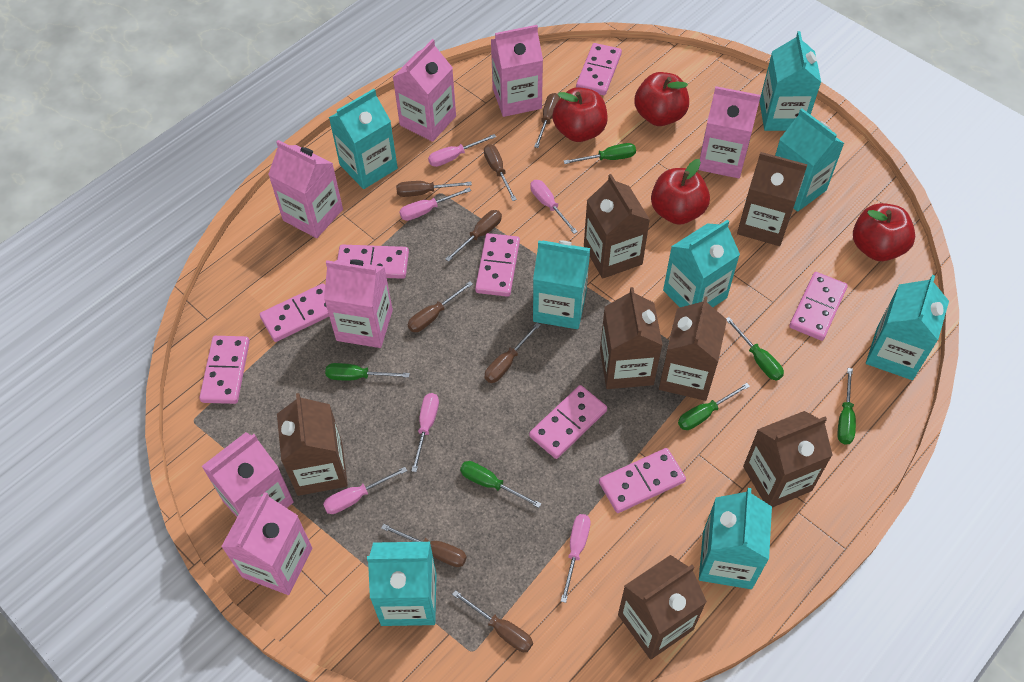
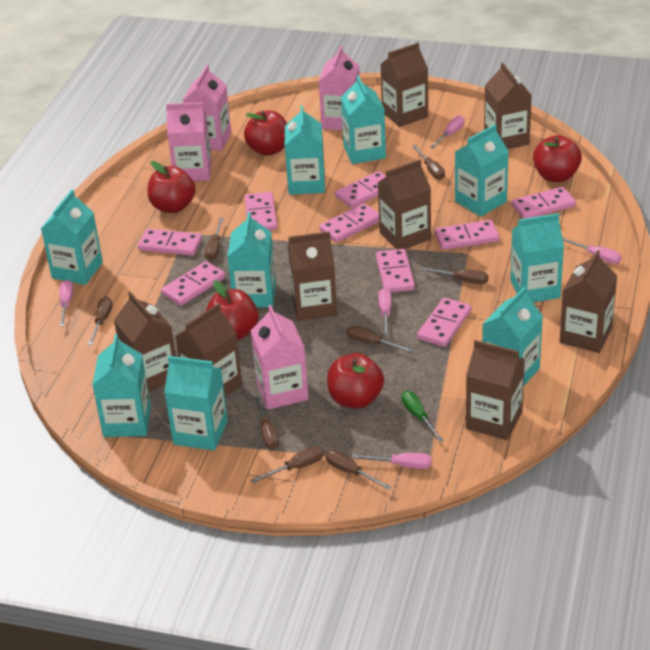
brown carton: [277,393,348,496] [584,174,650,279] [600,287,663,389] [618,555,707,659] [659,296,727,401] [737,152,807,246] [743,411,833,507] = 7 -> [114,292,176,392] [175,303,242,397] [288,231,337,321] [378,160,431,249] [380,43,428,127] [466,340,525,440] [484,63,532,149] [560,250,617,353] = 8
green screwdriver: [325,363,410,380] [460,461,541,508] [564,143,636,164] [678,383,750,430] [726,317,784,380] [838,368,856,445] = 6 -> [402,391,443,442] = 1
pink carton: [202,432,294,517] [221,492,312,595] [268,140,343,238] [324,259,393,348] [393,39,456,142] [491,25,543,117] [698,86,761,178] = 7 -> [166,102,212,181] [182,65,231,151] [251,305,309,410] [319,46,360,130] = 4
pink domino: [199,336,250,404] [260,283,329,342] [337,245,409,279] [475,233,520,297] [529,385,607,459] [576,43,622,95] [599,448,686,513] [789,272,848,341] = 8 -> [138,229,202,256] [161,261,226,306] [245,192,277,230] [319,203,379,242] [335,171,386,208] [376,249,415,293] [417,298,471,347] [435,220,499,250] [512,187,576,219] = 9
pink screwdriver: [323,467,407,514] [399,188,471,221] [411,393,439,472] [428,134,496,167] [530,180,578,234] [561,514,591,603] = 6 -> [59,280,73,327] [352,453,432,469] [378,288,392,337] [430,115,465,148] [562,237,621,264] = 5
red apple: [552,87,608,142] [634,72,689,126] [651,159,710,225] [853,203,915,261] = 4 -> [147,161,196,213] [206,280,259,341] [244,111,287,156] [327,353,384,409] [533,135,582,182] = 5
turquoise carton: [329,89,398,189] [367,542,437,626] [533,240,590,329] [663,220,740,307] [699,488,772,589] [760,31,821,131] [775,108,844,212] [866,275,949,380] = 8 -> [41,190,103,285] [92,334,151,437] [164,356,228,450] [227,212,276,307] [285,105,325,195] [341,75,386,164] [455,124,509,217] [482,287,543,386] [510,213,564,302] = 9

